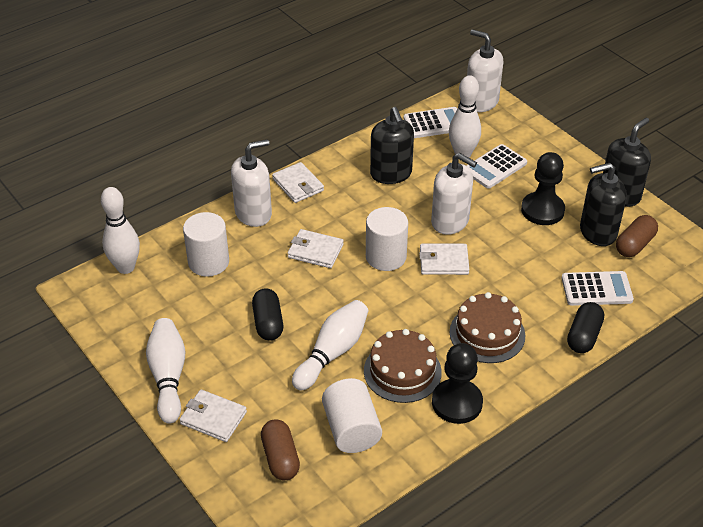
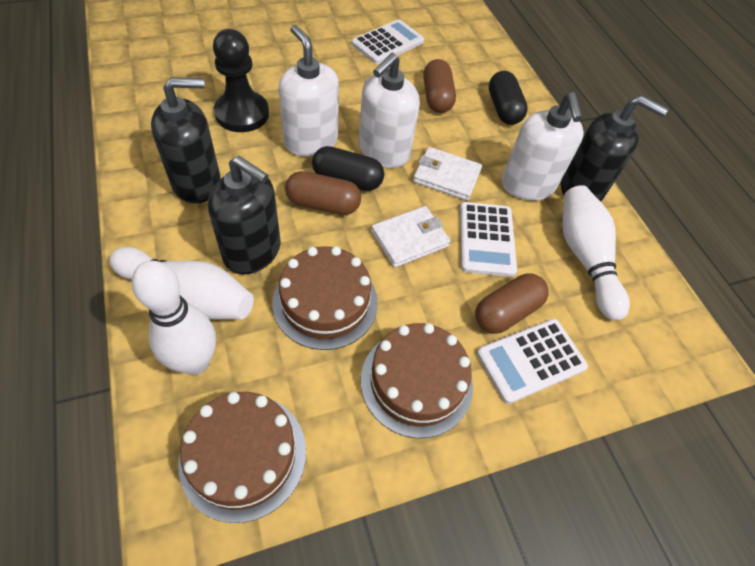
black pawn: [432,343,483,424] [521,152,565,225] = 2 -> [213,29,269,132] = 1
brown cake: [364,329,442,403] [450,292,525,363] = 2 -> [178,392,306,523] [272,246,378,350] [361,323,473,438] = 3
brown capsule: [261,419,300,480] [616,215,658,257] = 2 -> [285,171,361,215] [423,59,456,113] [475,273,549,334] = 3
white bowling pin: [101,187,140,274] [146,318,185,424] [292,300,368,390] [449,75,481,158] = 4 -> [109,247,254,319] [132,261,216,375] [562,185,630,320] = 3
white cylinder: [183,212,229,277] [322,378,382,453] [366,207,408,271] = 3 -> none = 0
white wallet: [179,390,247,442] [272,162,324,203] [288,229,344,268] [419,244,469,275] = 4 -> [371,206,450,268] [413,147,482,201] = 2

